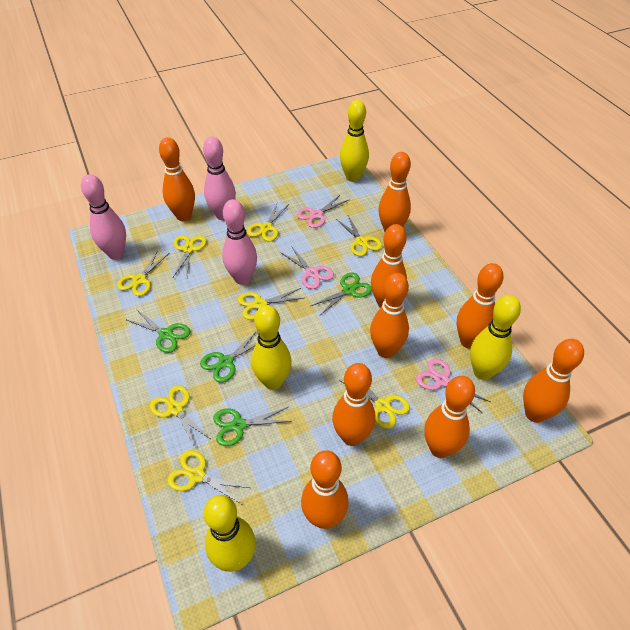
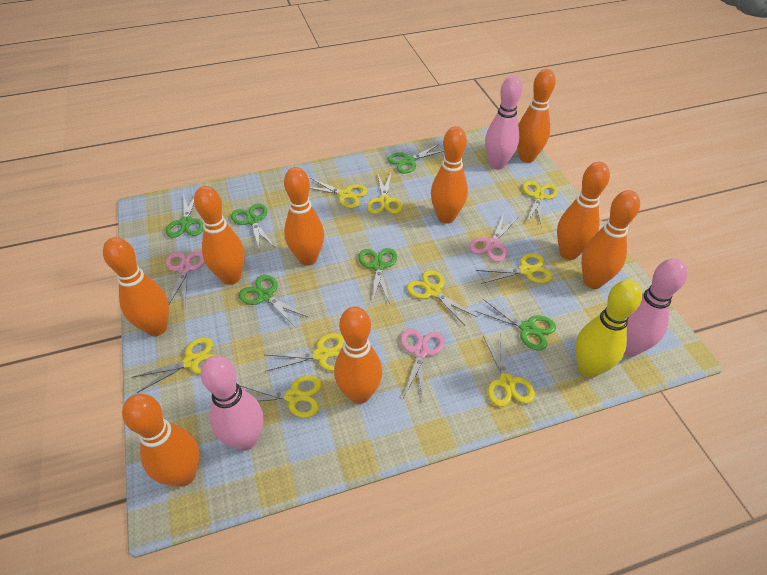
green scissors: [127,309,191,353] [200,330,258,383] [213,407,291,446] [311,273,372,315] = 4 -> [166,194,203,238] [231,204,275,252] [239,275,308,328] [358,248,397,304] [387,144,444,174] [475,299,556,350] = 6
yellow bowling pin: [204,495,256,572] [251,305,291,390] [340,100,369,182] [470,295,521,380] = 4 -> [575,280,642,378] = 1
yellow scissors: [117,250,169,296] [150,385,212,448] [167,450,250,504] [173,235,207,277] [238,288,304,320] [247,203,289,241] [336,216,382,256] [339,380,410,429] = 8 -> [132,337,217,393] [239,375,322,418] [265,333,344,372] [310,178,368,208] [367,172,403,214] [407,270,477,325] [476,253,553,284] [483,335,535,407] [523,181,558,227] = 9

